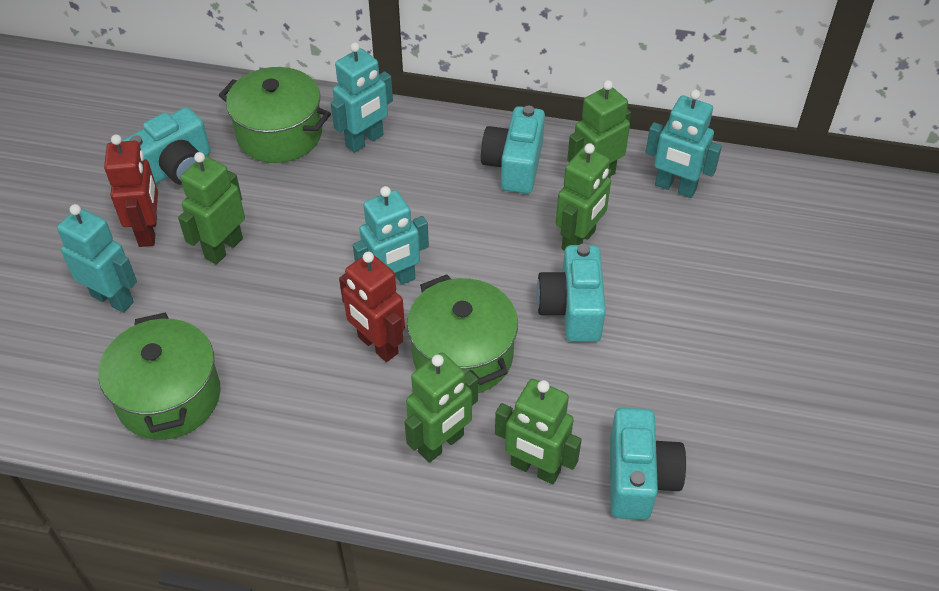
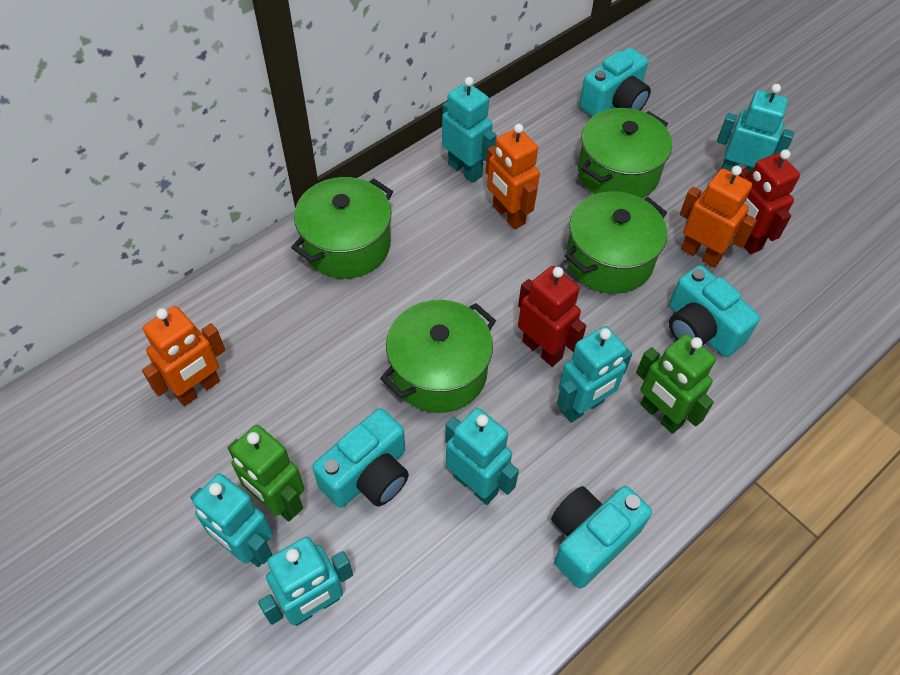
green pot: [98,313,221,440] [219,67,331,163] [407,274,518,393] = 3 -> [291,177,393,279] [380,300,496,413] [565,191,667,294] [578,108,672,198] = 4
green robot: [178,152,245,264] [405,352,478,463] [495,379,582,484] [556,143,612,251] [567,80,631,176] = 5 -> [228,425,304,521] [636,334,716,434] = 2
orange robot: none = 0 -> [142,306,225,406] [486,124,540,229] [680,166,757,268] = 3
turquoise robot: [57,204,137,313] [331,42,393,153] [353,186,429,285] [646,90,722,198] = 4 -> [190,473,273,567] [258,537,353,626] [442,77,497,183] [445,408,519,505] [557,326,632,423] [717,84,794,173] = 6

